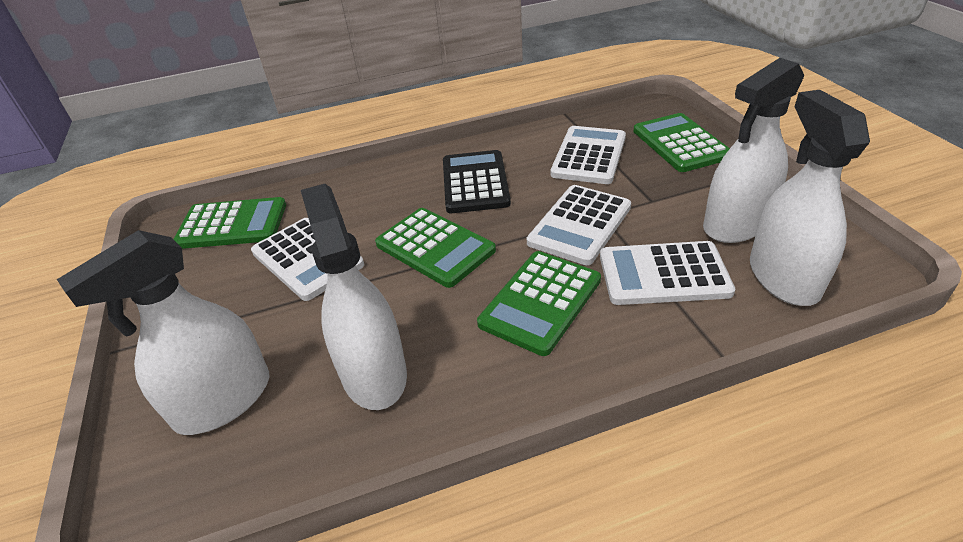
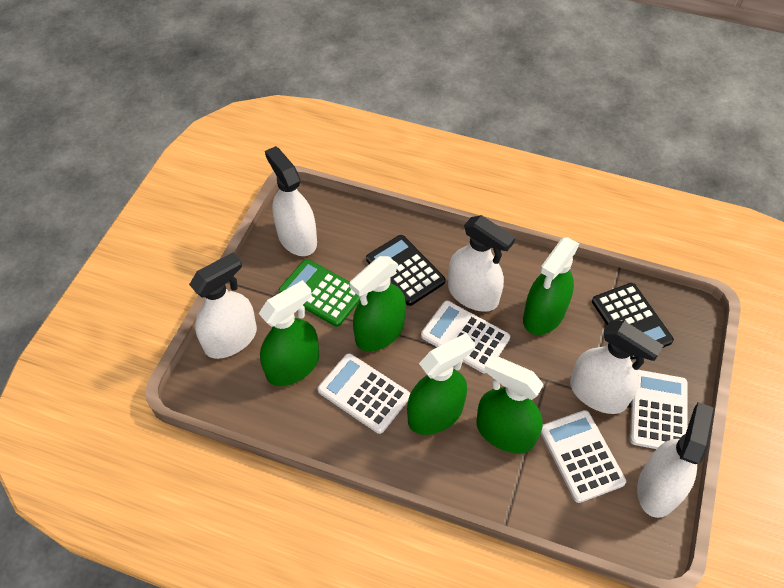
black calculator: [443,150,511,213] = 1 -> [366,235,446,306] [592,283,674,359] = 2
green calculator: [174,197,286,249] [375,208,496,288] [477,251,601,356] [633,113,730,172] = 4 -> [279,259,360,327] = 1
green spray bottle: none = 0 -> [259,280,319,386] [350,256,406,352] [407,333,475,435] [477,355,543,453] [523,237,579,335] = 5
white spray bottle: [57,230,269,435] [301,184,407,410] [703,58,804,243] [750,90,870,306] = 4 -> [189,252,257,359] [265,146,317,256] [448,215,515,312] [570,321,664,414] [637,402,715,518] = 5

